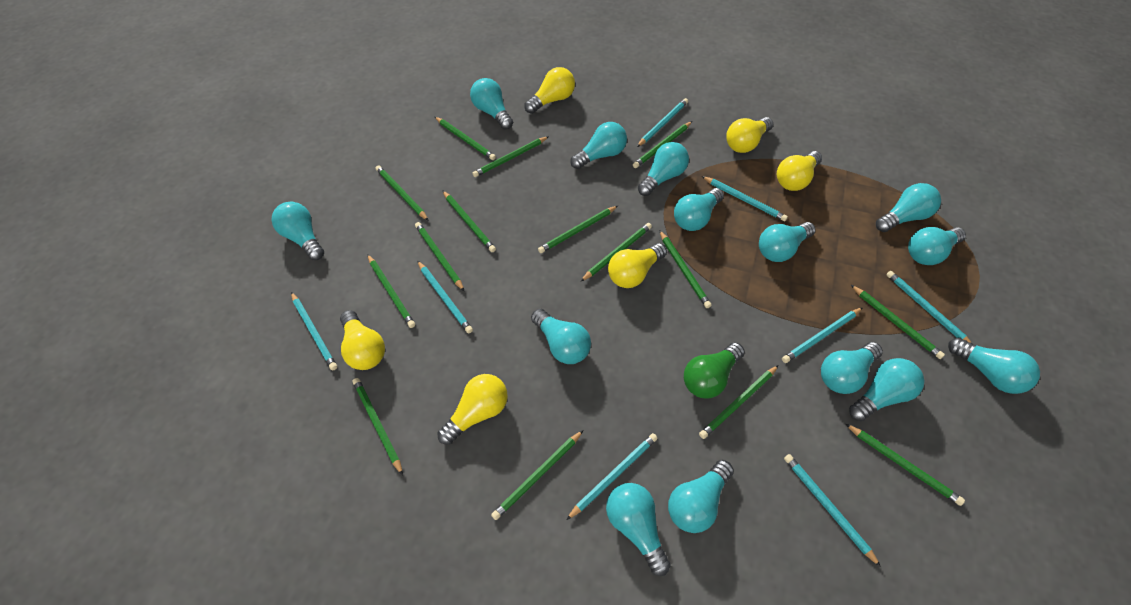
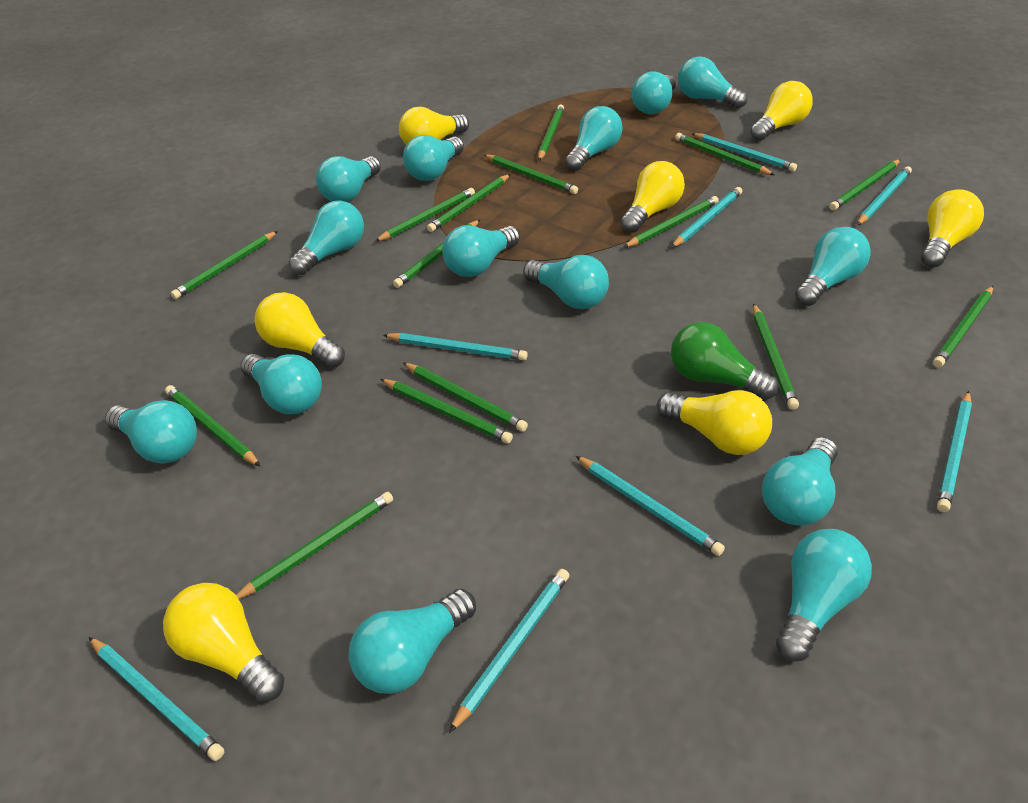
yellow light bulb: [340,310,385,370] [437,374,508,445] [524,67,575,114] [608,243,667,288] [726,117,773,153] [777,151,822,191] = 6 -> [163,583,285,702] [255,292,345,368] [399,107,469,145] [621,161,685,233] [657,390,772,455] [750,81,813,141] [921,189,984,268] = 7

